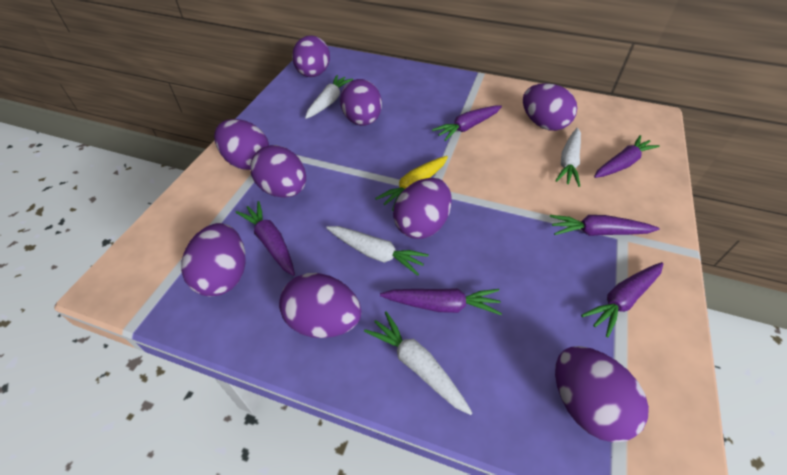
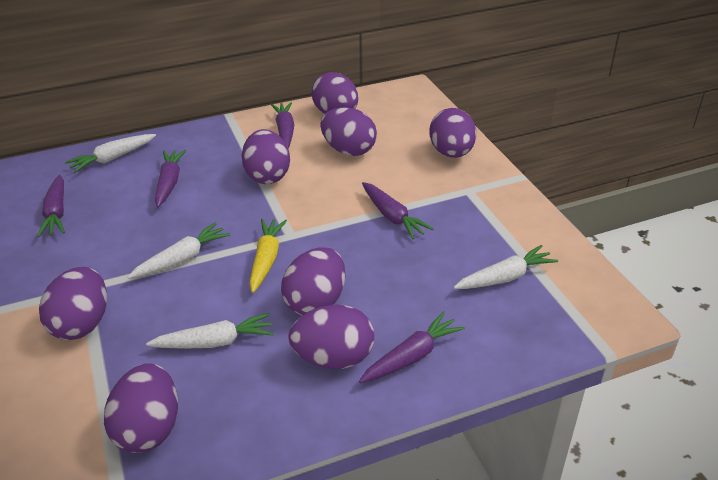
purple carrot: [236,201,295,276] [380,288,502,315] [432,106,502,141] [550,215,660,236] [581,262,664,337] [594,135,660,178] = 6 -> [37,175,65,237] [155,150,186,207] [271,102,294,148] [359,311,465,383] [362,182,434,239] = 5
purple egg: [181,223,245,296] [214,119,269,170] [250,145,306,198] [279,273,361,338] [292,35,330,77] [340,79,382,126] [393,178,452,239] [523,83,577,131] [555,346,649,442] = 9 -> [39,267,107,340] [104,363,178,453] [241,129,290,184] [281,247,345,315] [288,305,374,369] [312,72,358,113] [320,107,377,156] [429,108,476,158] = 8

